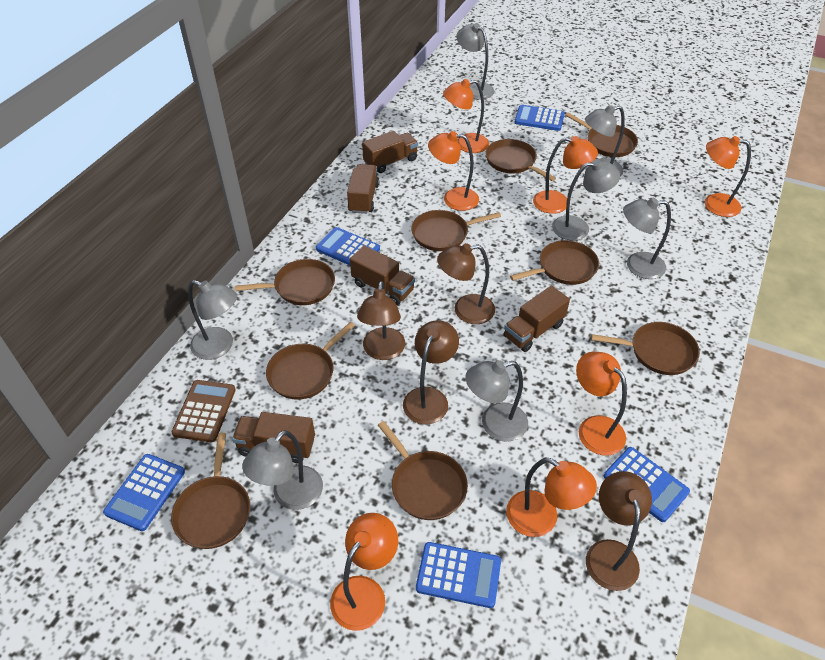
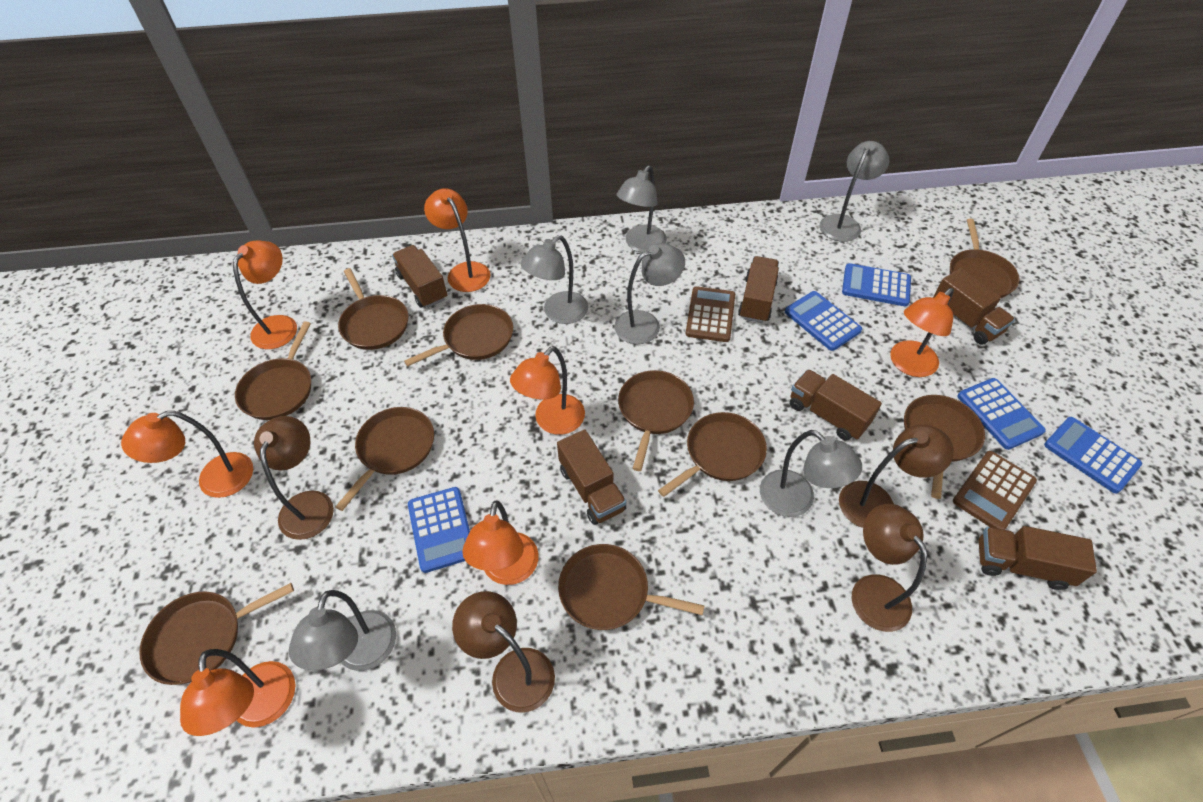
brown calculator: [172,380,236,442] = 1 -> [686,286,735,342] [953,451,1037,530] = 2
brown pan: [171,433,250,549] [235,259,335,305] [266,322,355,400] [378,421,468,520] [411,210,501,251] [485,139,556,181] [510,240,599,285] [565,113,638,157] [591,322,700,375] = 9 -> [139,583,294,685] [235,321,311,420] [335,407,434,511] [338,268,409,350] [404,304,513,366] [558,544,705,630] [618,370,694,471] [658,412,767,497] [904,395,985,499] [950,219,1020,298] = 10
brown truck: [232,412,315,463] [347,164,379,214] [350,246,415,305] [362,131,418,173] [504,286,570,352] = 5 -> [392,245,447,308] [557,429,626,525] [738,256,779,323] [790,369,882,441] [933,268,1015,345] [979,526,1097,590] = 6
grey lamp: [188,280,237,360] [242,430,323,510] [456,23,494,100] [465,360,528,442] [552,159,620,241] [585,105,625,177] [623,198,671,279] = 7 -> [289,590,396,671] [521,235,588,324] [615,243,685,344] [616,166,667,253] [760,430,862,517] [820,141,889,242] = 6

